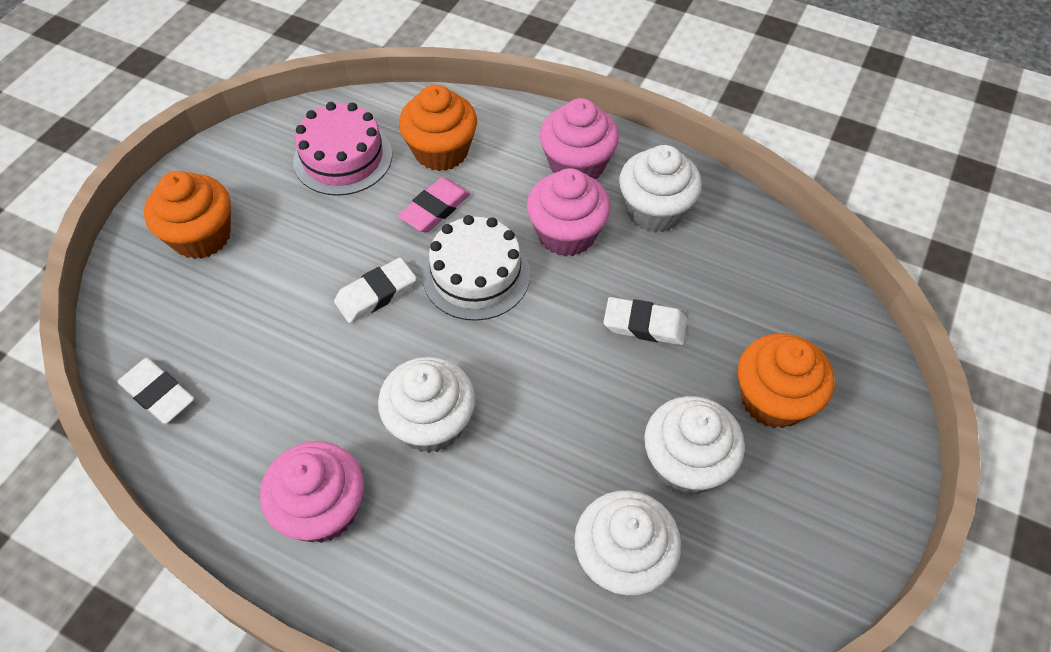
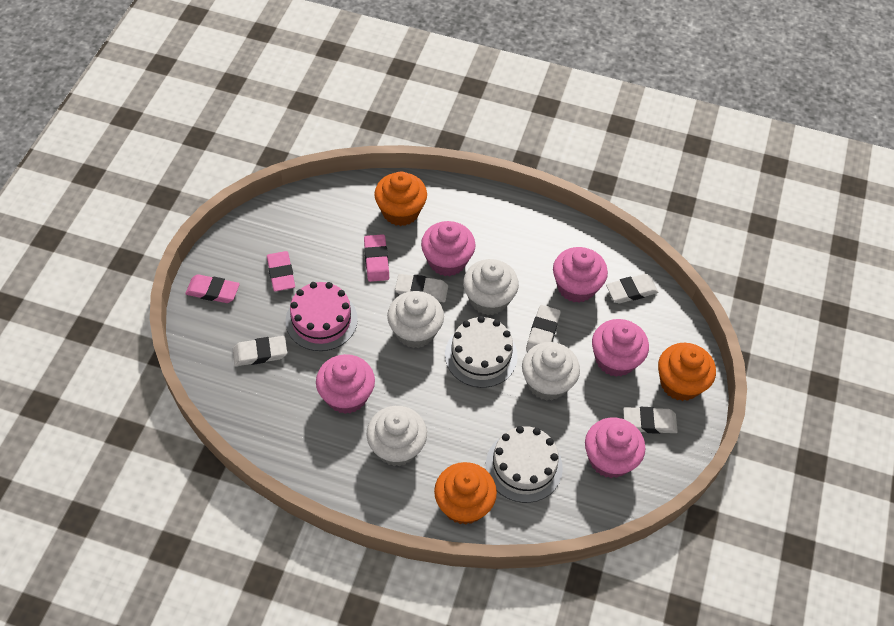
pink cupcake: [260,441,364,543] [527,168,611,257] [540,98,619,179] = 3 -> [316,354,375,414] [421,221,476,276] [553,247,608,303] [585,418,646,478] [592,319,649,377] = 5
pink eraser: [398,177,470,233] = 1 -> [185,274,240,303] [267,251,295,291] [364,234,389,282] = 3
white cake: [422,215,530,321] = 1 -> [445,316,518,388] [486,426,563,503] = 2
white eraser: [117,358,194,424] [334,258,417,323] [603,297,687,345] = 3 -> [233,336,287,366] [395,274,448,302] [526,305,561,352] [606,274,658,303] [623,407,678,434] = 5

